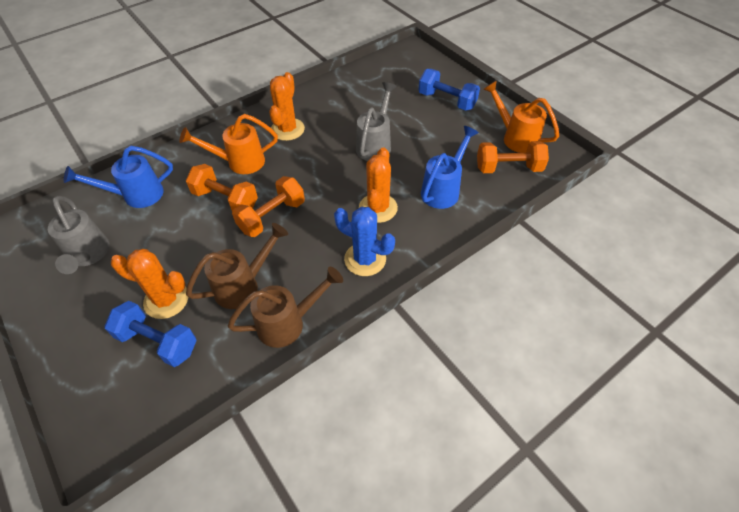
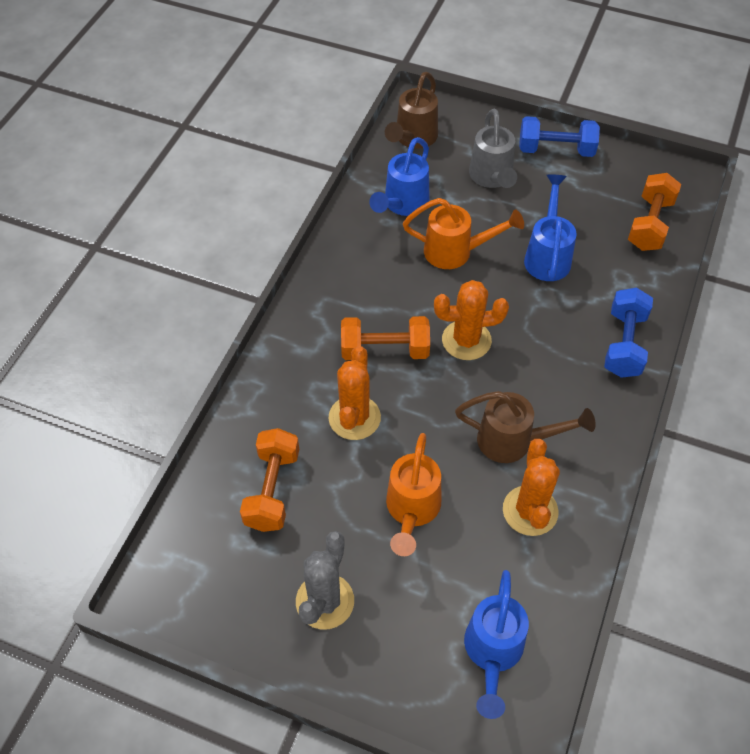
blue cactus: [334,207,395,276] = 1 -> none = 0
blue watering can: [64,146,173,208] [421,126,479,209] = 2 -> [369,137,430,216] [464,570,529,719] [524,174,577,281] = 3
grey cactus: none = 0 -> [296,531,354,630] = 1
grey watering can: [48,196,110,274] [356,82,397,161] = 2 -> [469,109,517,188] = 1

